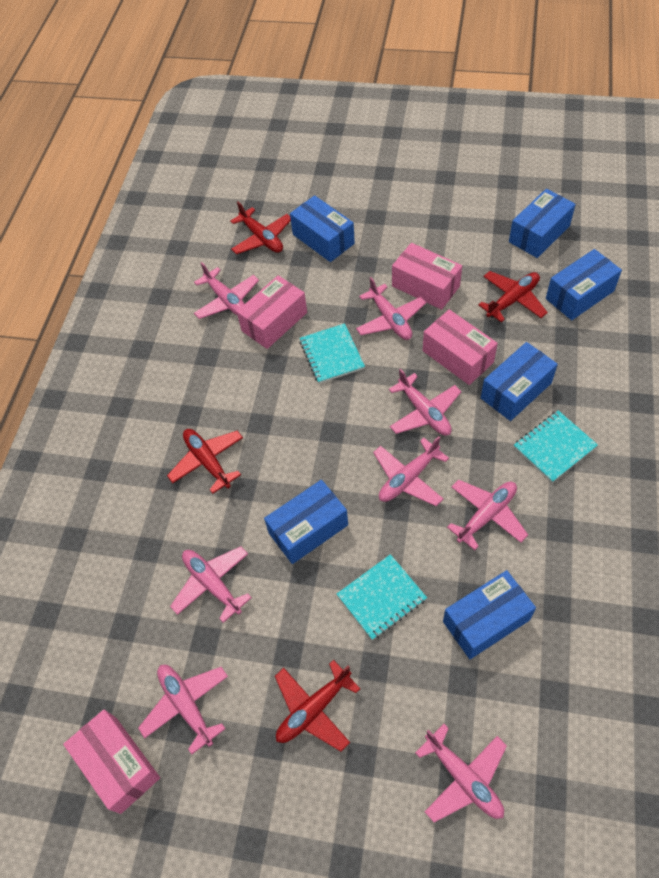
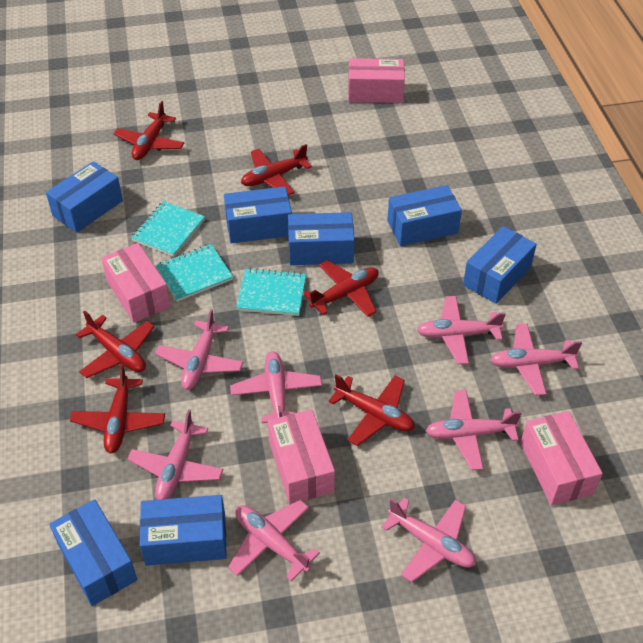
blue box: [264,480,348,564] [290,195,355,262] [443,570,536,659] [481,342,558,421] [509,189,576,258] [546,249,622,320] = 6 -> [46,161,123,233] [49,499,137,606] [140,495,227,566] [224,186,292,243] [288,212,354,265] [387,185,462,246] [463,226,537,304] = 7
red plane: [167,429,243,494] [230,201,291,254] [275,660,360,752] [478,271,548,322] = 4 -> [70,364,165,454] [76,310,155,378] [113,101,184,160] [241,144,312,196] [304,260,379,317] [328,375,415,446] = 6

